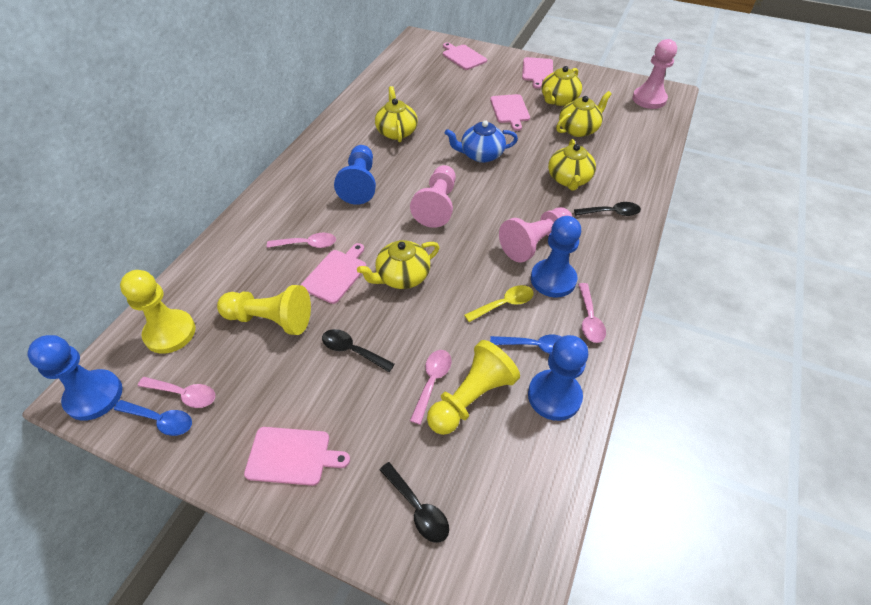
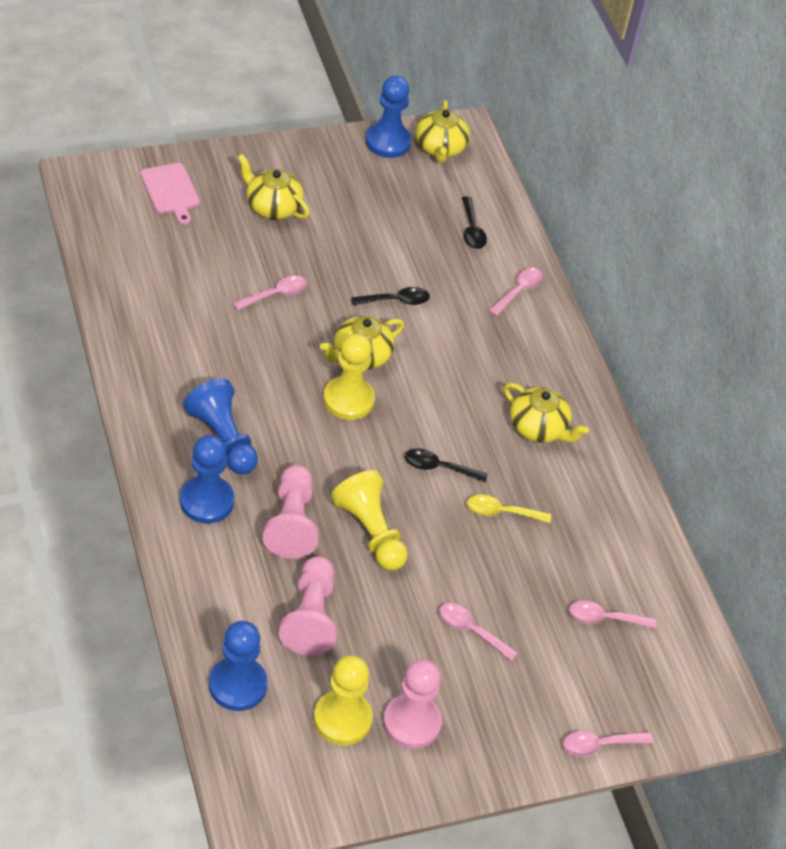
blue spoon: [114,400,192,436] [490,335,562,354] = 2 -> none = 0
blue teapot: [445,120,518,163] = 1 -> none = 0
pink cutting board: [244,427,350,486] [301,243,366,304] [443,42,487,70] [490,94,530,131] [522,57,553,89] = 5 -> [140,163,200,225] = 1
pink spoon: [138,377,215,408] [267,233,336,248] [410,350,451,425] [578,283,606,343] = 4 -> [233,276,307,310] [439,603,518,661] [489,268,543,316] [563,731,653,756] [569,601,656,628] = 5
yellow teapot: [357,240,439,289] [375,86,418,142] [542,66,582,106] [548,139,596,191] [556,91,612,137] = 5 -> [237,154,309,219] [320,316,404,370] [416,100,470,163] [504,383,589,443] = 4

